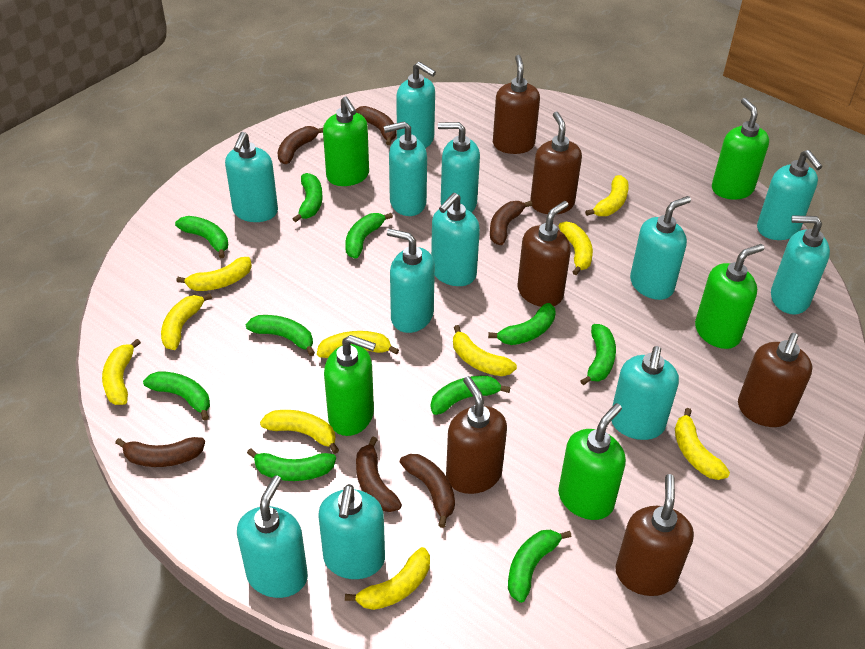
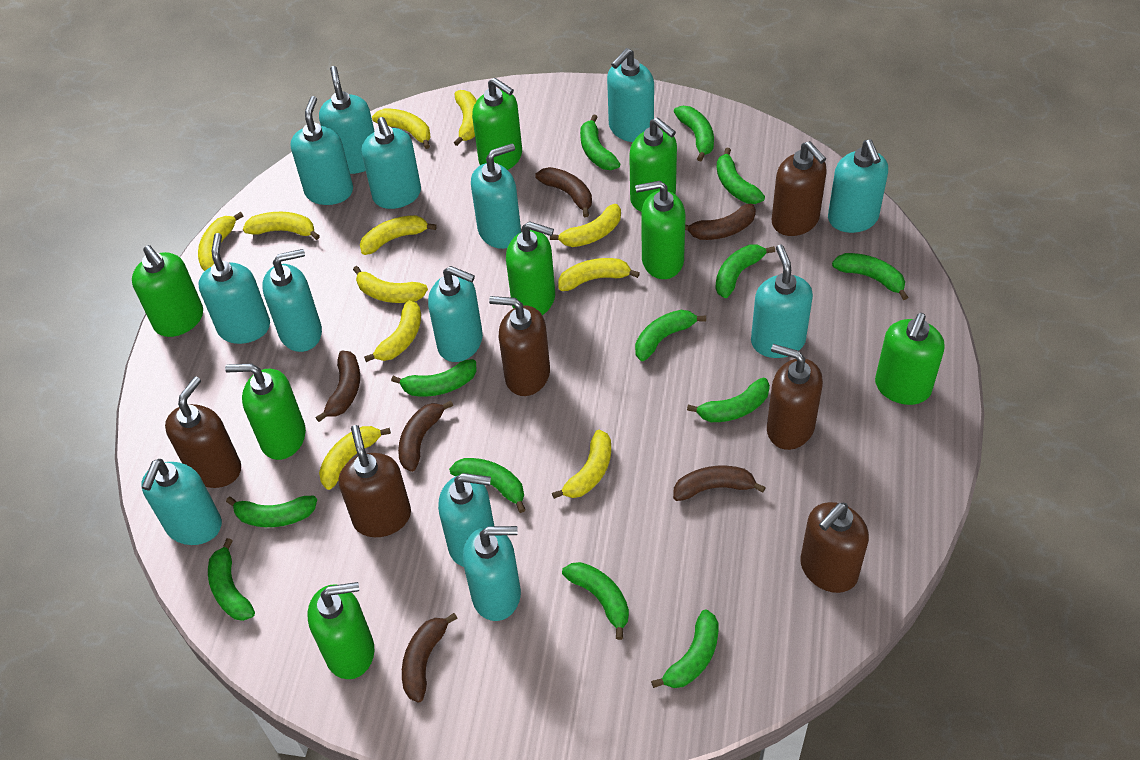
green banana: [143,371,210,421] [175,216,228,258] [245,315,315,356] [247,448,336,481] [293,173,323,222] [345,213,393,259] [431,376,510,415] [488,303,556,345] [508,530,571,603] [580,324,616,385] = 10 -> [208,538,255,621] [226,496,317,527] [391,359,476,396] [449,458,526,513] [562,562,629,640] [580,114,620,170] [635,310,706,361] [651,610,719,688] [674,106,714,161] [687,378,770,422] [715,245,775,298] [717,148,765,204] [832,253,908,300] = 13
green soap dispenser: [323,97,369,186] [324,335,376,436] [558,403,626,520] [695,244,765,349] [712,98,769,199] = 5 -> [132,245,203,337] [225,364,306,460] [308,582,374,679] [472,78,522,170] [506,221,555,315] [629,117,677,212] [635,181,686,279] [875,313,945,405] = 8
turquoise soap dispenser: [225,132,278,222] [237,475,308,598] [318,484,385,579] [383,121,427,216] [387,229,435,333] [396,62,436,148] [431,193,480,286] [438,122,480,213] [612,346,679,440] [630,196,691,300] [757,150,823,240] [771,215,830,314] = 12 -> [141,459,222,545] [198,233,270,344] [262,249,322,352] [291,96,353,205] [319,66,374,174] [361,117,421,209] [428,266,483,362] [438,473,494,567] [463,526,521,621] [471,143,521,249] [607,48,654,142] [751,245,813,358] [828,140,888,233] = 13
yellow banana: [102,339,141,405] [161,293,212,350] [177,257,252,291] [260,410,339,454] [317,331,399,358] [345,547,430,610] [453,325,517,376] [558,221,593,275] [585,175,629,216] [675,408,730,480] = 10 -> [198,212,243,271] [243,212,320,240] [319,426,391,490] [353,266,428,303] [360,215,437,255] [364,300,421,362] [372,108,431,149] [454,90,477,146] [550,204,621,247] [552,430,611,499] [558,258,640,291] = 11

